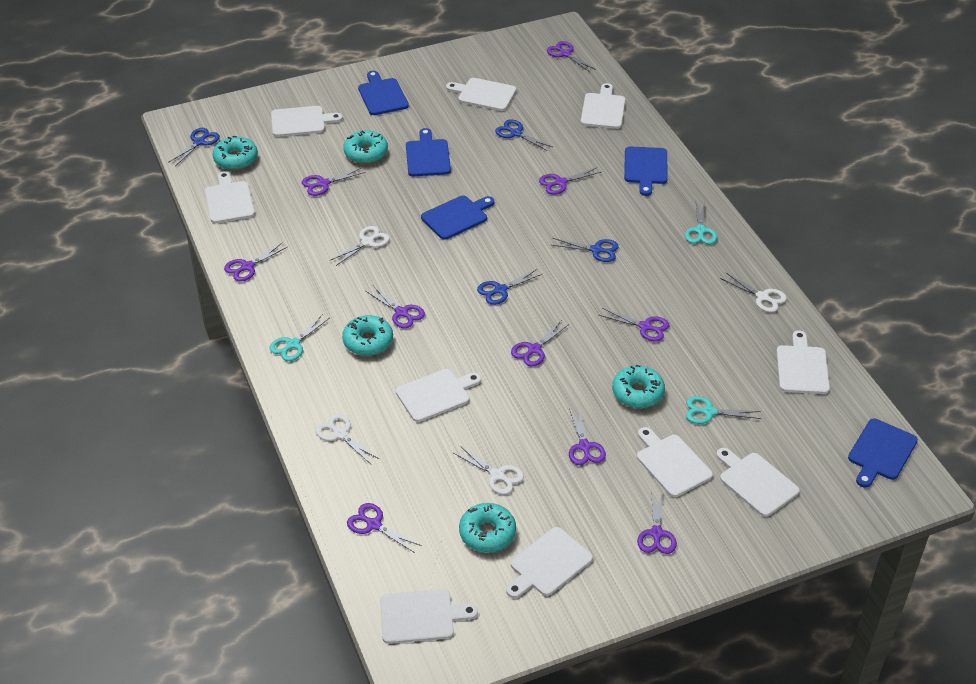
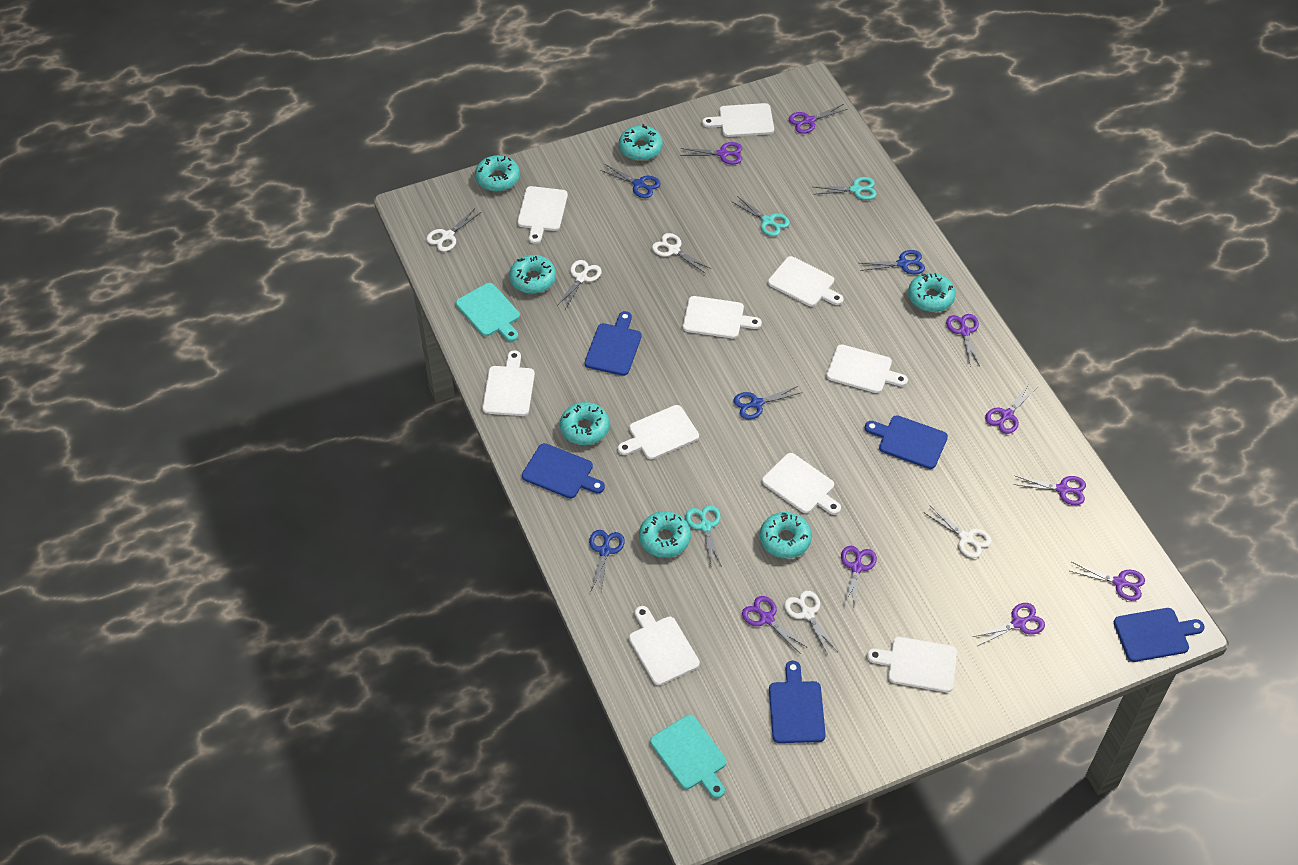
purple scissors: [224,243,287,282] [302,168,366,196] [347,503,422,553] [366,286,425,328] [511,321,569,366] [539,167,601,194] [547,41,596,72] [569,406,606,465] [599,308,669,341] [637,489,677,554] = 10 -> [680,142,742,165] [742,596,808,654] [788,104,848,134] [841,546,877,610] [946,314,980,367] [972,603,1045,646] [985,383,1036,434] [1013,476,1086,505] [1070,562,1145,601] = 9
turquoise cutting board: none = 0 -> [456,283,520,342] [650,715,727,798] = 2
turquoise donut: [213,136,258,170] [342,315,393,356] [343,130,388,164] [459,503,516,552] [612,365,665,408] = 5 -> [475,155,520,191] [509,255,556,294] [560,402,609,445] [619,124,663,161] [639,511,691,558] [760,512,812,558] [908,273,956,312] = 7
white scissors: [315,414,379,464] [329,226,390,266] [454,446,524,495] [720,272,787,312] = 4 -> [426,208,481,252] [556,260,602,309] [652,233,712,274] [785,591,838,656] [923,506,992,558] = 5

